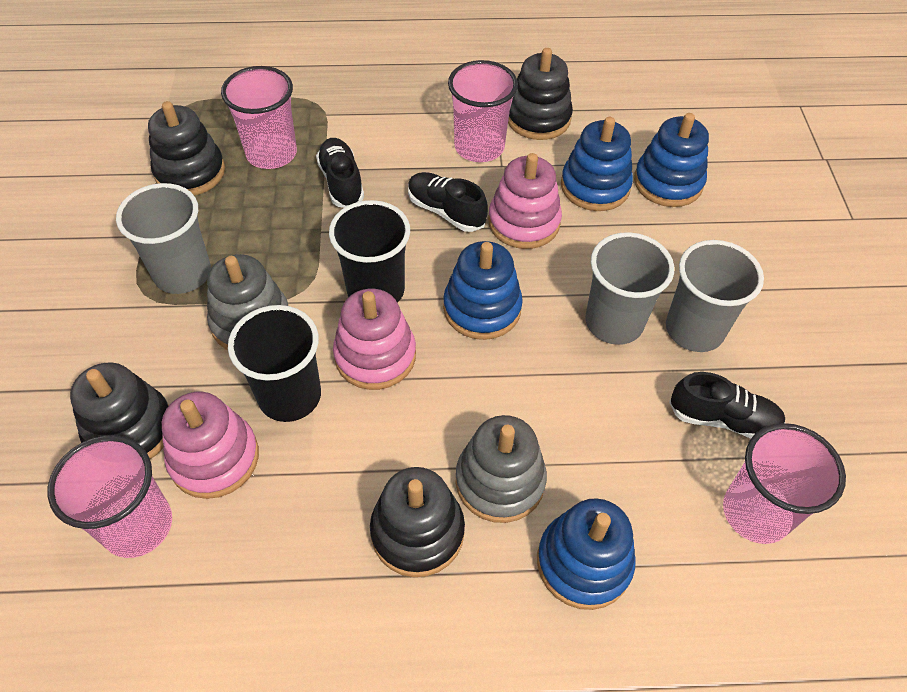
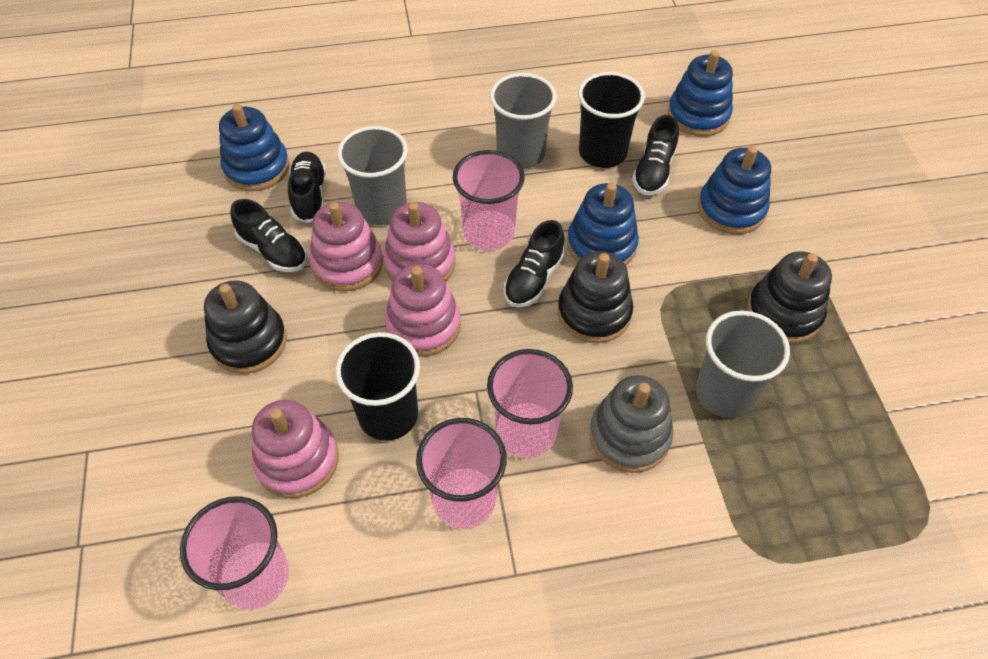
black shoe: [316,138,364,208] [408,172,488,232] [669,372,785,438] = 3 -> [230,199,307,272] [288,152,326,223] [504,220,565,307] [632,115,679,195] = 4
black stacking toy: [70,362,169,459] [148,101,225,195] [370,467,465,577] [508,48,573,140] = 4 -> [204,281,287,374] [558,251,633,343] [747,251,832,343] = 3
grey stacking toy: [207,254,288,350] [456,415,547,523] = 2 -> [589,375,673,473] = 1
pink stacking toy: [162,392,259,499] [333,289,416,390] [488,153,562,249] = 3 -> [252,400,339,498] [309,202,383,292] [383,202,456,282] [385,264,461,357] = 4

